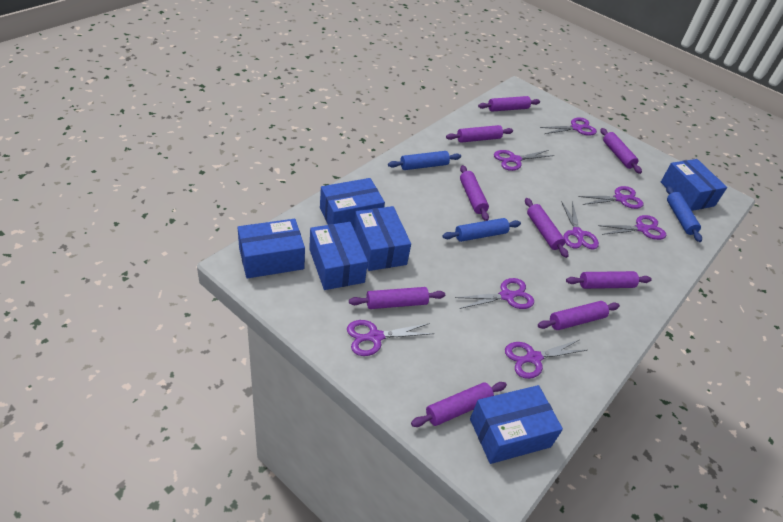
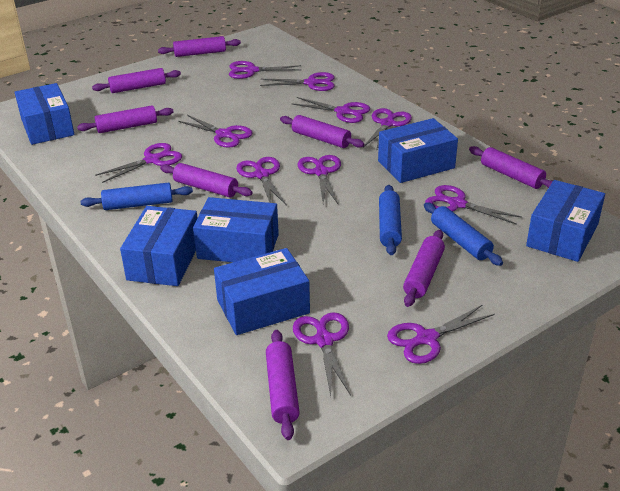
purple rolling pin: [349,287,445,309] [411,382,507,427] [446,125,513,143] [460,165,489,221] [478,96,540,112] [525,198,569,258] [538,301,620,330] [566,271,652,289] [600,128,642,174] = 9 -> [77,106,174,133] [92,68,181,93] [158,36,241,57] [160,163,252,197] [266,330,300,440] [280,115,365,148] [403,230,445,307] [469,146,553,189] = 8
purple scissors: [347,320,434,356] [455,278,534,309] [494,150,554,171] [505,340,587,379] [540,117,597,136] [561,201,599,250] [578,186,644,209] [598,215,666,240] = 8 -> [95,143,182,183] [178,115,252,148] [229,61,301,79] [236,157,287,205] [260,72,335,91] [291,97,370,123] [293,312,351,396] [297,155,341,205] [364,108,412,151] [387,304,495,364] [425,185,522,225] = 11

